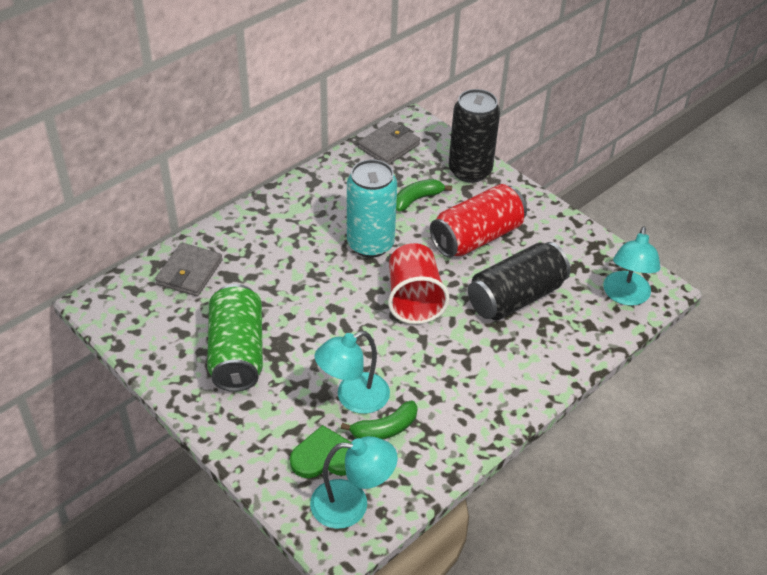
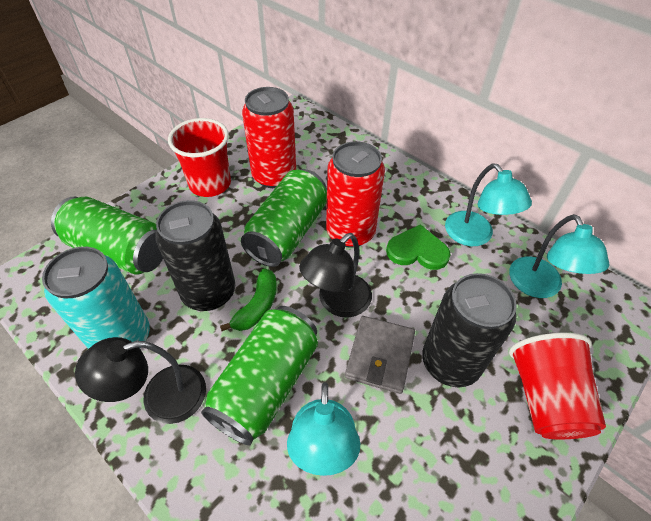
black lamp: none = 0 -> [75,337,206,424] [299,233,372,318] = 2
green banana: [341,401,418,440] [396,179,452,212] = 2 -> [220,268,277,331] = 1
green can: [207,284,263,392] = 1 -> [51,197,163,275] [201,306,318,445] [241,169,327,267] = 3
grey wallet: [155,243,223,297] [358,121,420,165] = 2 -> [345,316,415,394] = 1
red can: [430,184,527,258] = 1 -> [242,87,296,188] [326,141,385,248] = 2
red cup: [388,243,450,324] = 1 -> [168,118,231,197] [509,333,606,439] = 2

